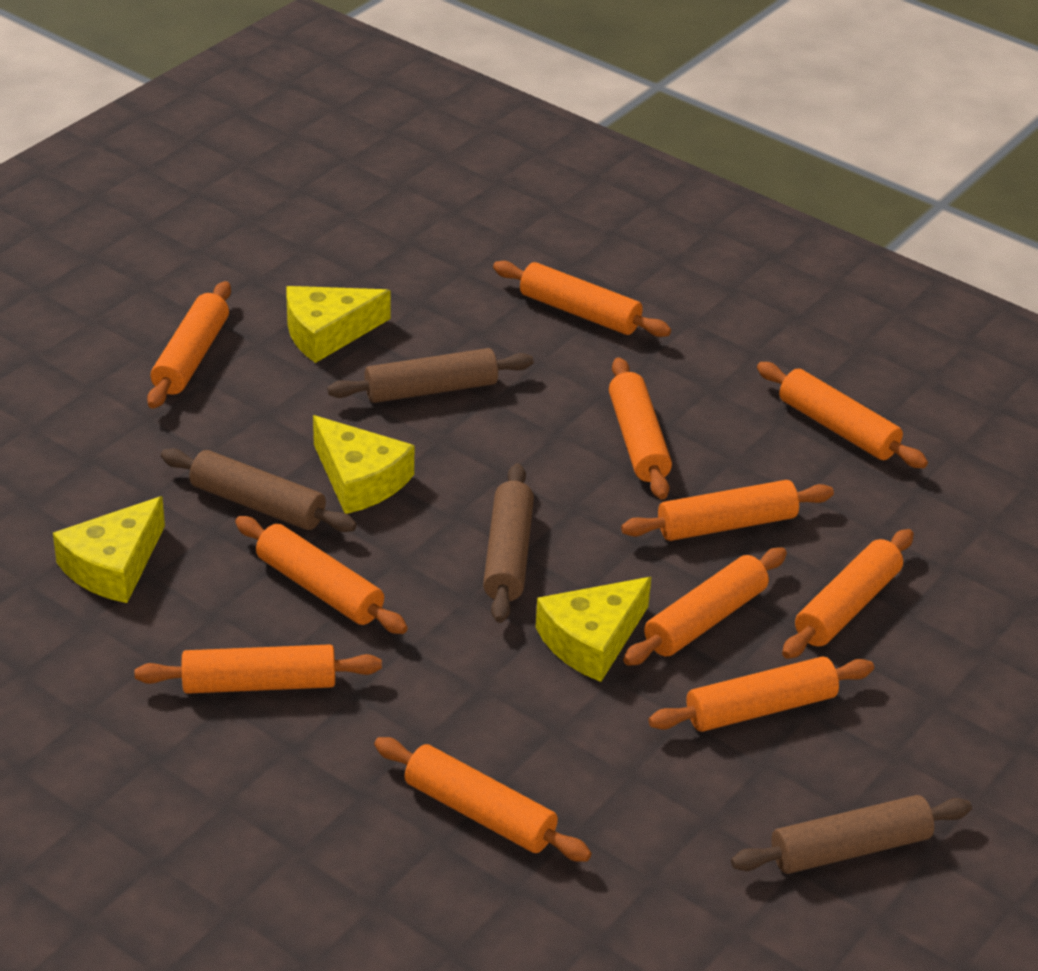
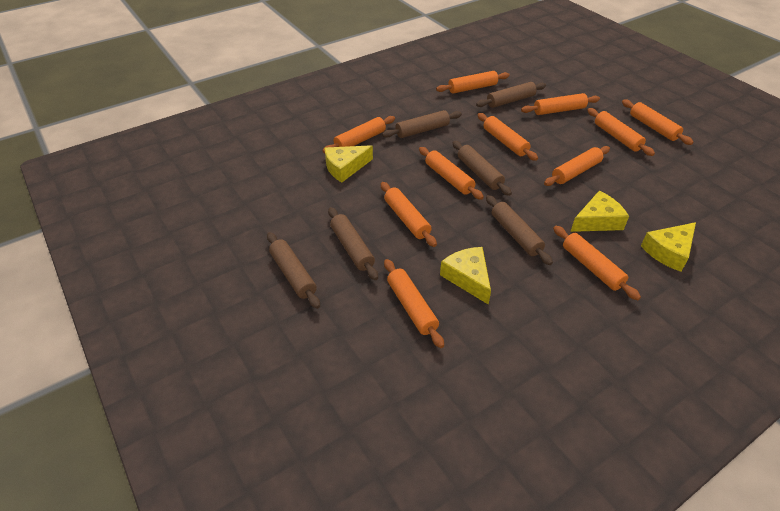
brown rolling pin: [161,448,357,532] [327,348,534,403] [483,463,534,623] [731,795,972,874] = 4 -> [267,232,320,309] [328,207,378,280] [382,110,462,138] [453,141,512,196] [476,82,546,108] [486,195,553,265] = 6

